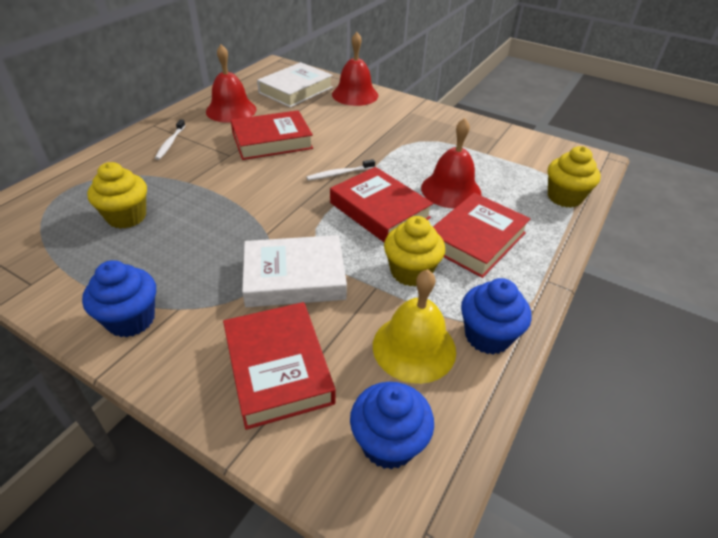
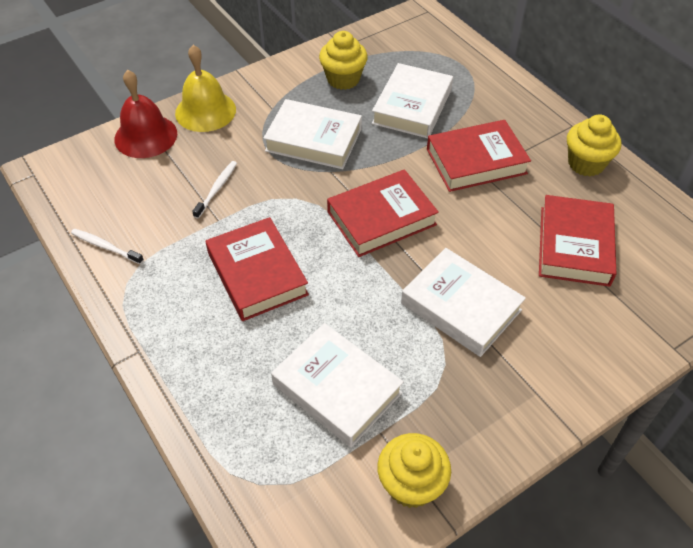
blue cupcake: [82,260,156,337] [350,382,434,470] [461,278,531,354] = 3 -> none = 0
red bell: [206,44,257,123] [332,32,378,106] [421,118,481,209] = 3 -> [114,70,177,158] = 1
white book: [242,235,347,307] [257,62,333,107] = 2 -> [263,99,362,169] [271,323,404,447] [372,63,453,138] [401,248,526,357] = 4

